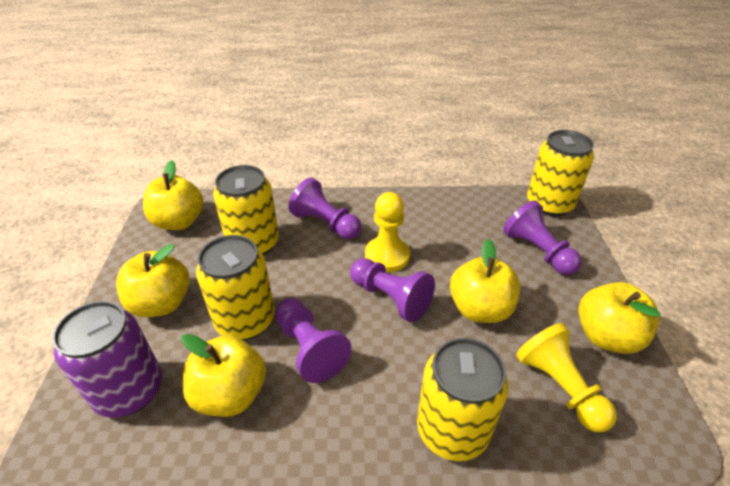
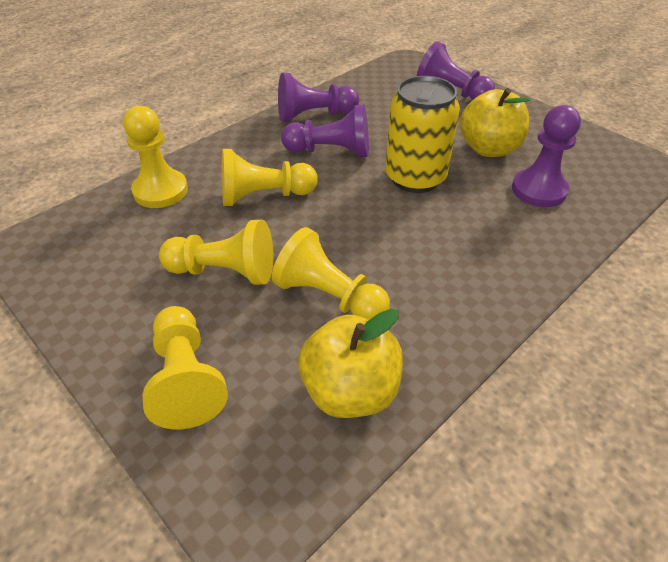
purple can: [52,301,162,418] = 1 -> none = 0
yellow apple: [116,244,189,317] [143,160,203,230] [181,334,266,417] [450,239,520,323] [578,282,660,354] = 5 -> [298,309,403,418] [460,88,531,157] = 2
yellow can: [196,235,275,340] [213,165,279,255] [417,338,509,461] [527,130,594,216] = 4 -> [385,76,460,193] = 1
yellow pawn: [365,192,410,272] [516,323,617,432] = 2 -> [123,106,188,208] [142,306,228,429] [159,219,273,285] [222,149,318,206] [272,227,390,320] = 5

